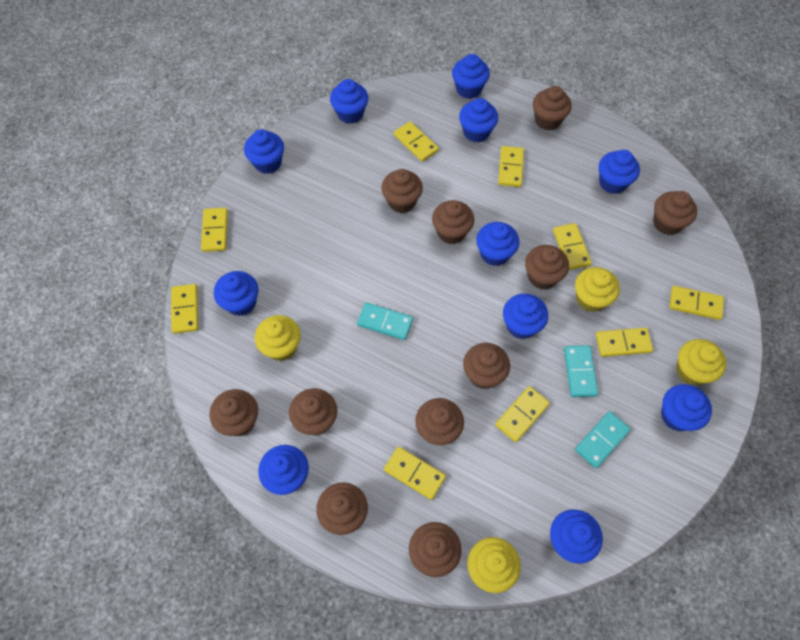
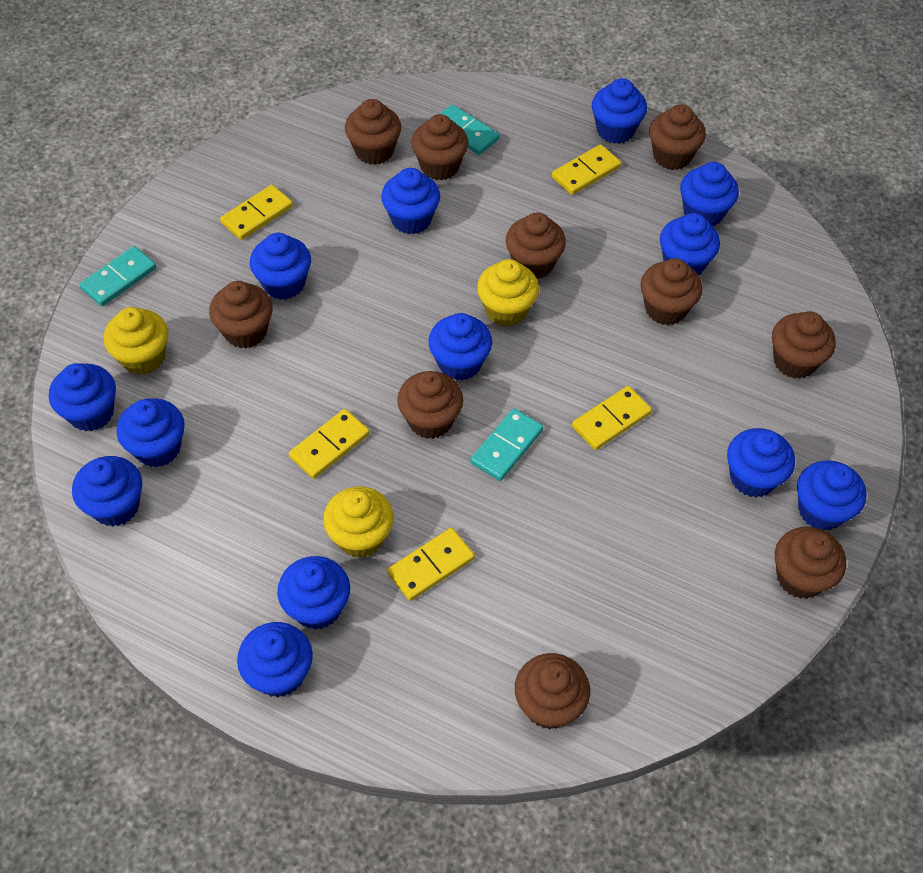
blue cupcake: [214,271,258,316] [244,129,284,174] [258,445,309,495] [330,79,369,124] [452,54,490,99] [459,98,498,143] [476,222,519,266] [503,293,548,339] [550,509,603,564] [599,150,640,194] [661,384,712,431] = 11 -> [49,363,116,432] [72,456,142,527] [116,398,185,467] [237,622,313,697] [250,233,311,300] [277,556,350,630] [381,168,440,234] [429,313,492,381] [592,78,647,144] [660,213,720,275] [680,162,739,226] [727,428,795,497] [797,460,867,531] = 13
brown cupcake: [209,389,258,436] [289,388,337,435] [316,482,368,535] [381,169,423,213] [409,522,462,577] [415,398,464,445] [432,200,474,244] [463,343,510,389] [525,245,569,289] [533,86,572,131] [653,191,697,235] = 11 -> [209,281,273,349] [345,99,401,165] [397,371,463,439] [411,114,469,180] [506,212,566,279] [515,653,590,729] [641,258,703,325] [649,104,706,170] [772,311,836,379] [775,527,846,599] = 10
yellow cupcake: [255,315,301,361] [467,537,521,593] [575,267,620,312] [676,339,726,385] = 4 -> [104,307,168,375] [323,487,393,558] [477,259,539,327] = 3
yellow domino: [171,284,198,334] [201,208,228,252] [384,447,446,500] [394,121,439,162] [495,386,550,442] [498,146,524,187] [553,223,592,270] [596,328,653,357] [669,286,724,320] = 9 -> [220,185,293,240] [289,409,370,479] [387,528,475,601] [552,144,621,195] [572,386,652,450] = 5

